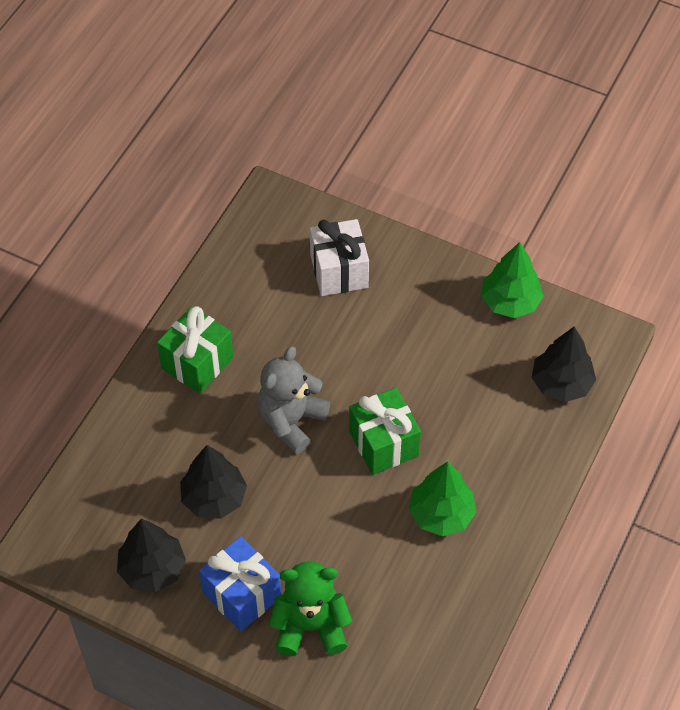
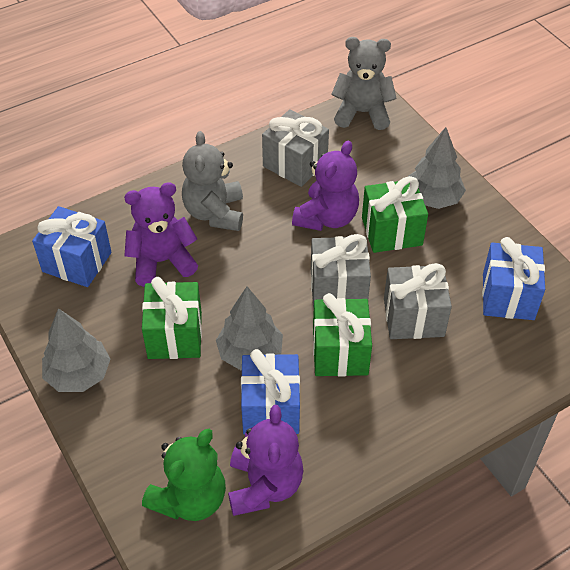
black tree: [117,519,186,592] [180,445,247,519] [532,327,596,402] = 3 -> none = 0
blue gift: [199,536,281,632] = 1 -> [32,206,111,287] [241,349,300,435] [482,237,545,320] = 3
green gift: [157,306,233,394] [349,388,421,475] = 2 -> [142,277,202,359] [313,293,372,377] [362,176,428,253] = 3
green tree: [409,462,477,536] [481,242,544,318] = 2 -> none = 0
grey gift: none = 0 -> [262,109,329,187] [311,234,371,308] [384,263,452,339] = 3
grey teddy bear: [257,346,330,454] = 1 -> [182,131,243,231] [331,37,397,130] = 2
grey tree: none = 0 -> [42,308,111,392] [216,287,283,370] [408,127,466,209] = 3
purple teddy bear: none = 0 -> [124,182,198,287] [228,405,304,516] [292,141,359,231] = 3
white gift: [310,219,369,296] = 1 -> none = 0

